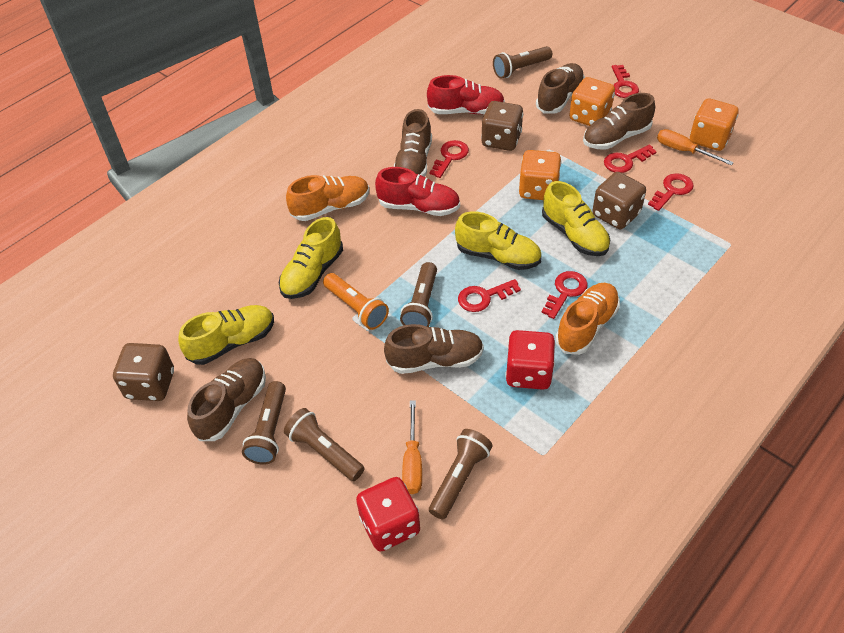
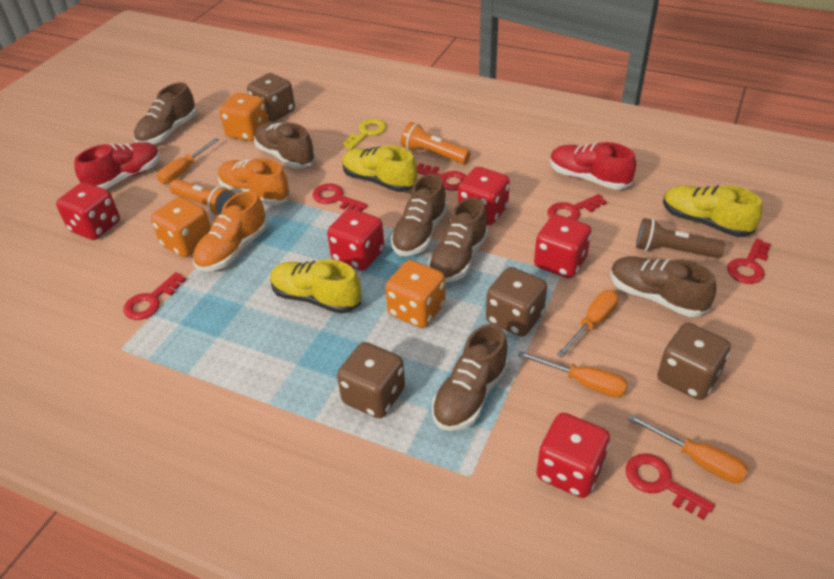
brown dice: [113,343,174,401] [481,101,523,151] [592,172,646,229] = 3 -> [247,73,295,122] [337,342,405,418] [486,267,547,337] [657,323,731,400] = 4
brown flashlight: [242,381,286,465] [284,408,365,481] [400,262,437,327] [429,429,493,520] [493,46,552,79] = 5 -> [636,218,725,258] = 1
brown shoe: [187,358,266,441] [384,324,484,374] [393,109,432,177] [536,63,585,114] [583,93,655,149] = 5 -> [134,82,197,144] [254,122,316,169] [391,174,448,256] [428,197,489,283] [432,324,509,431] [610,256,716,317] = 6
orange flashlight: [323,273,389,330] = 1 -> [169,179,235,216] [401,122,470,164] = 2
orange screwdriver: [402,400,422,494] [657,129,734,166] = 2 -> [157,138,219,184] [518,351,628,397] [556,290,619,358] [628,414,749,483] = 4
red dice: [356,477,420,552] [505,330,555,390] = 2 -> [56,182,120,240] [327,209,384,271] [458,167,510,225] [534,214,591,278] [536,413,610,498] = 5
yellow key: none = 0 -> [342,119,387,150] = 1
yellow shoe: [178,305,274,365] [279,217,343,299] [455,212,541,270] [542,181,610,256] = 4 -> [270,259,361,314] [342,145,417,192] [663,185,762,237] = 3

